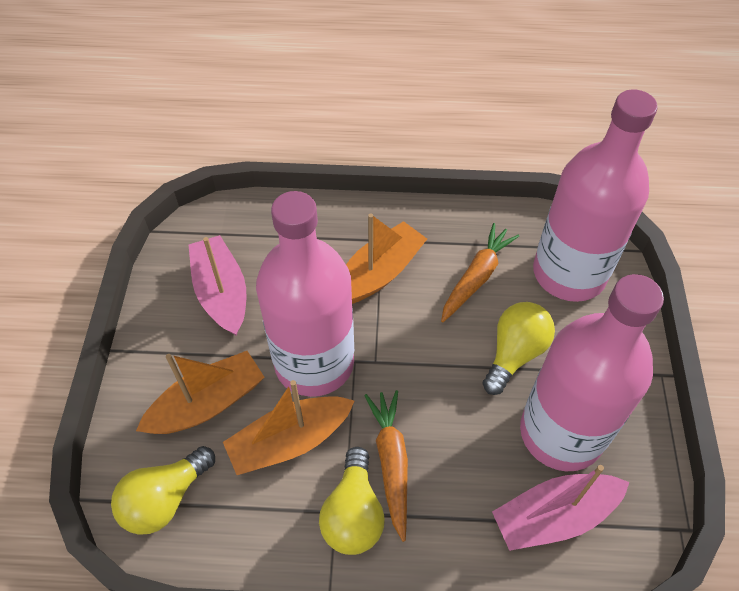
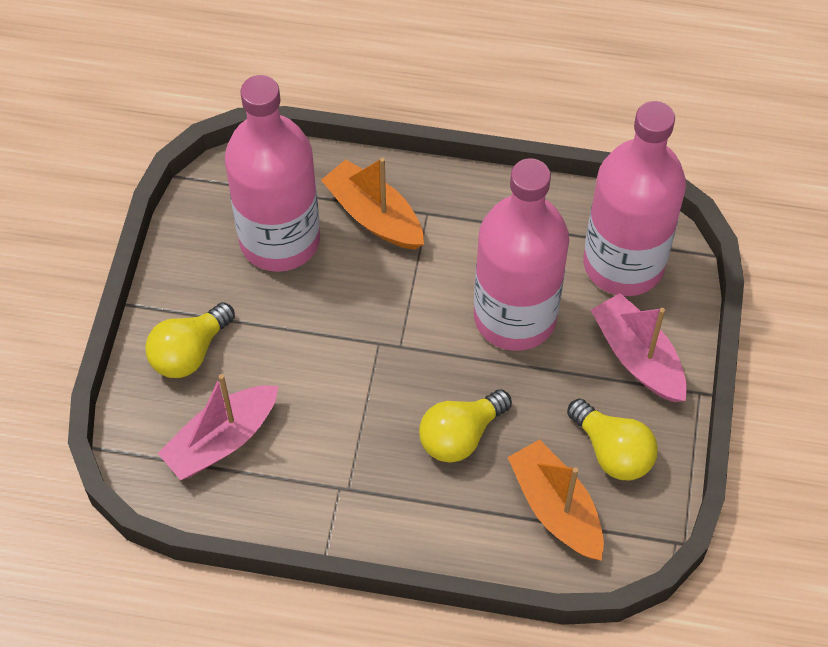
orange boat: [136,351,264,434] [223,380,354,475] [346,213,427,304] = 3 -> [321,158,424,250] [507,439,604,561] = 2
orange carrot: [364,390,408,542] [441,223,519,322] = 2 -> none = 0

